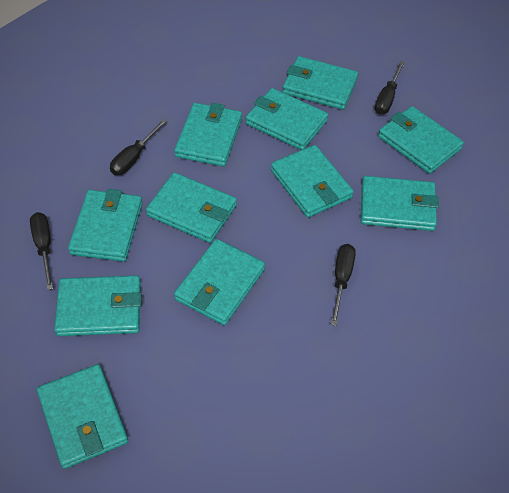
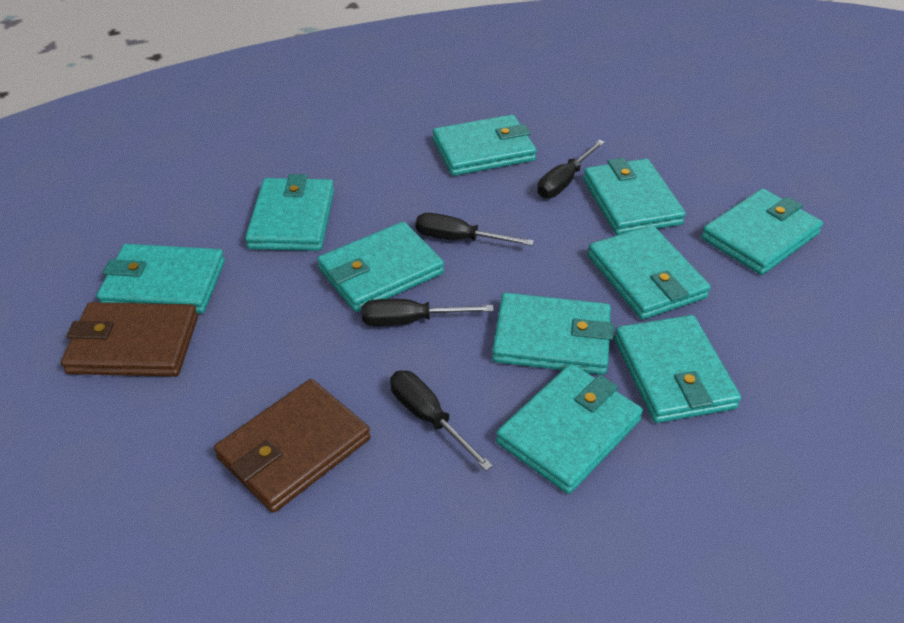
brown wallet: none = 0 -> [61,302,198,377] [214,379,371,513] = 2
turquoise wallet: [37,364,128,469] [54,275,141,336] [68,189,143,262] [146,172,237,243] [174,103,242,166] [174,239,265,325] [246,88,328,150] [271,145,354,218] [282,56,358,110] [361,176,439,231] [378,106,464,174] = 11 -> [97,244,225,313] [245,174,334,251] [317,222,444,312] [433,115,537,176] [492,293,614,375] [496,364,643,494] [583,158,686,235] [588,225,711,320] [614,315,741,423] [701,189,823,275] = 10

